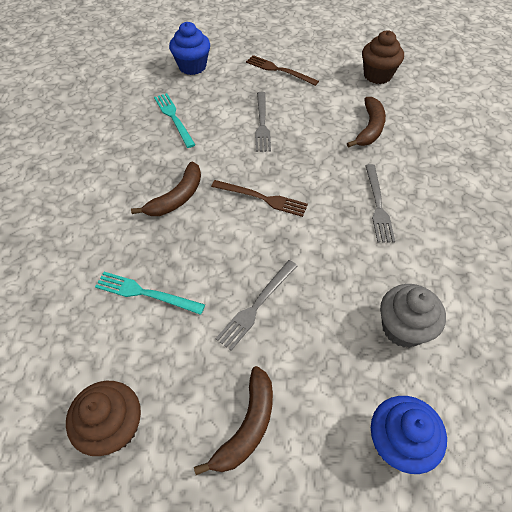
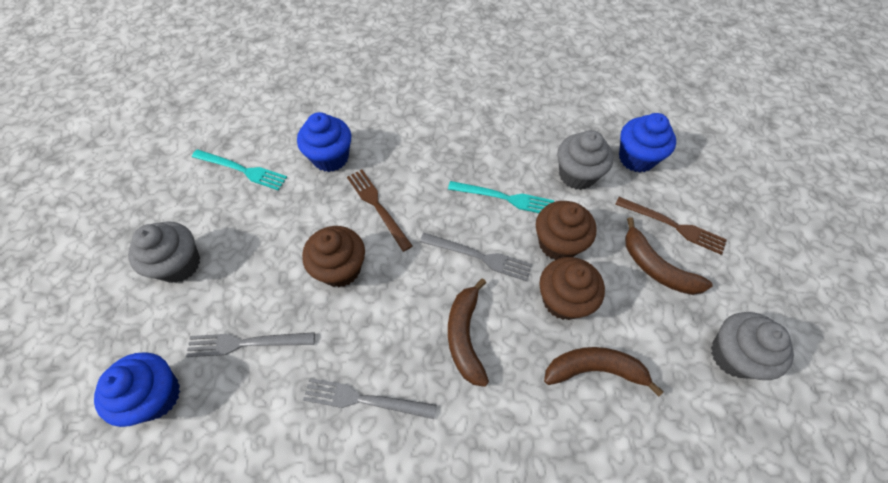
blue cupcake: [169,22,210,75] [371,396,447,474] = 2 -> [94,352,180,427] [297,112,351,172] [619,113,676,172] = 3
brown cupcake: [66,381,141,456] [362,30,404,84] = 2 -> [302,226,365,287] [536,201,597,260] [539,257,605,320] = 3
grey cupcake: [380,284,446,348] = 1 -> [128,221,200,283] [557,130,613,190] [711,312,794,380] = 3

